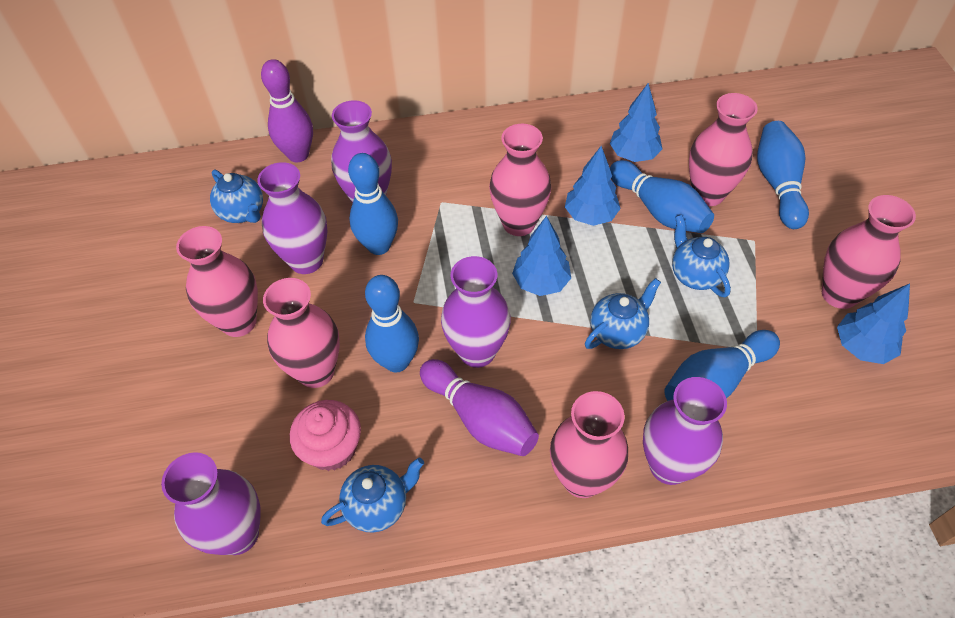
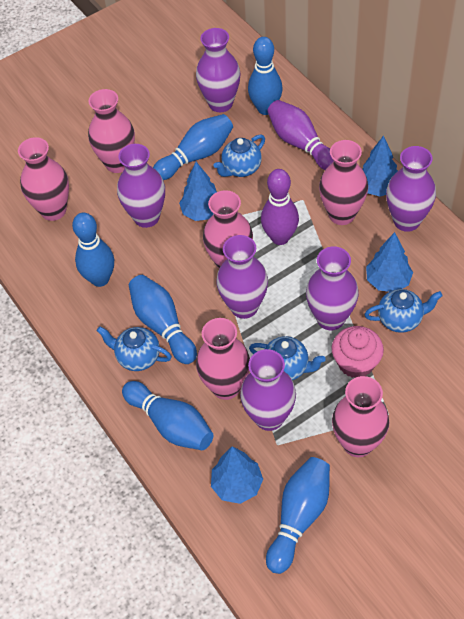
blue bowling pin: [348,153,398,255] [365,275,419,373] [610,160,714,233] [664,330,780,401] [757,121,809,229] = 5 -> [72,213,114,287] [122,381,214,450] [129,275,197,364] [153,114,233,180] [248,37,283,115] [266,457,330,574] = 6
purple vase: [161,452,261,555] [257,162,327,274] [331,100,392,203] [441,256,511,368] [643,377,727,485] = 5 -> [117,144,165,228] [196,28,241,112] [216,235,268,319] [240,349,296,431] [306,247,359,330] [386,146,436,232] = 6

